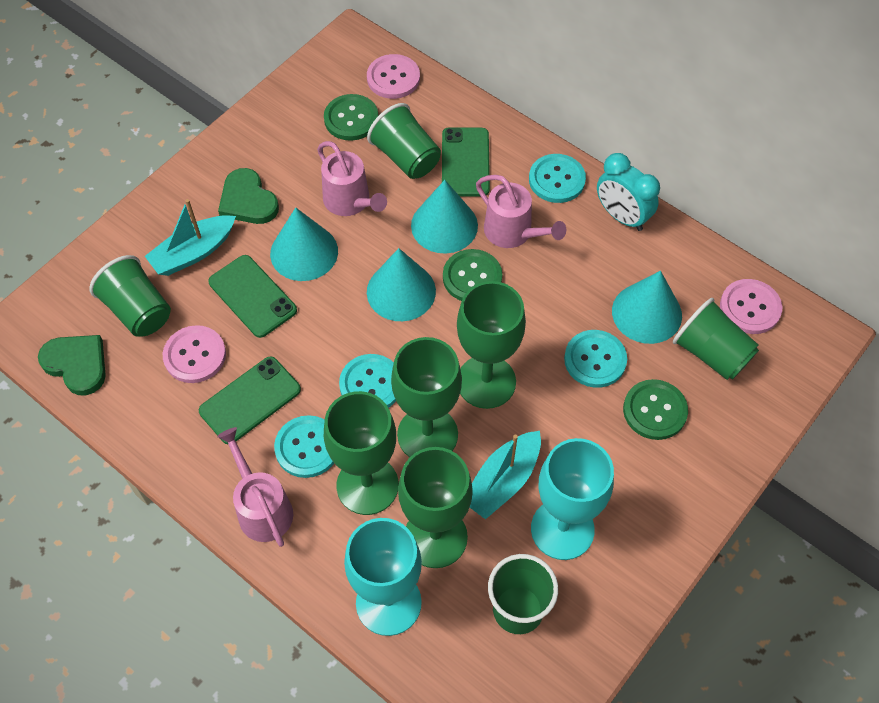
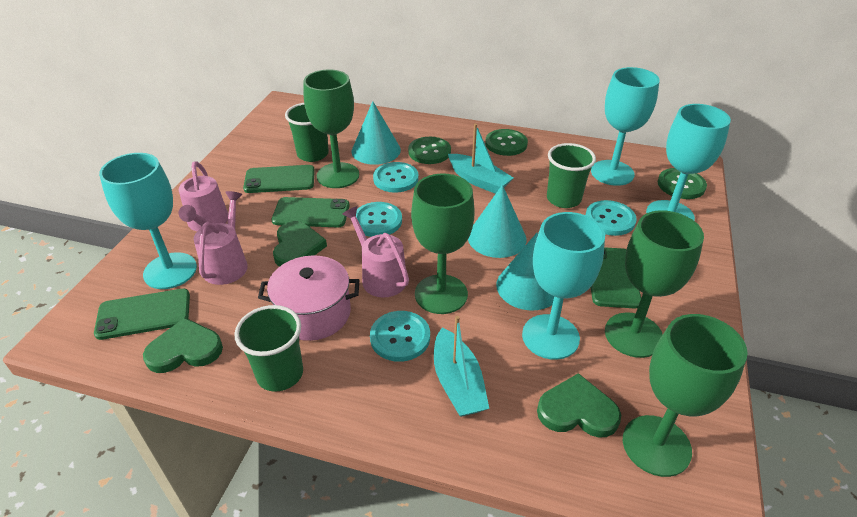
green cup: [89,255,171,337] [367,103,441,179] [488,554,558,634] [673,298,759,380] = 4 -> [234,305,303,392] [285,103,329,162] [547,143,596,208] = 3
green heart: [38,335,106,395] [218,168,279,224] = 2 -> [143,318,223,373] [273,221,327,267] [537,373,621,438] = 3
green phone: [199,357,301,445] [208,255,297,338] [442,127,490,197] = 3 -> [94,289,190,340] [243,165,315,193] [271,197,350,227] [591,247,641,308] = 4
pink button: [163,325,226,383] [367,54,420,99] [720,279,782,334] = 3 -> none = 0
pink pot: none = 0 -> [258,255,359,341] = 1
turquoise clock: [597,153,660,231] = 1 -> none = 0
turquoise cone: [270,207,338,281] [367,248,436,321] [411,180,478,254] [612,271,682,344] = 4 -> [352,101,401,165] [468,185,527,258] [496,233,554,311] = 3
turquoise goblet: [344,518,422,636] [531,438,614,560] = 2 -> [99,153,197,289] [522,212,605,360] [591,67,660,186] [646,104,731,220] = 4

